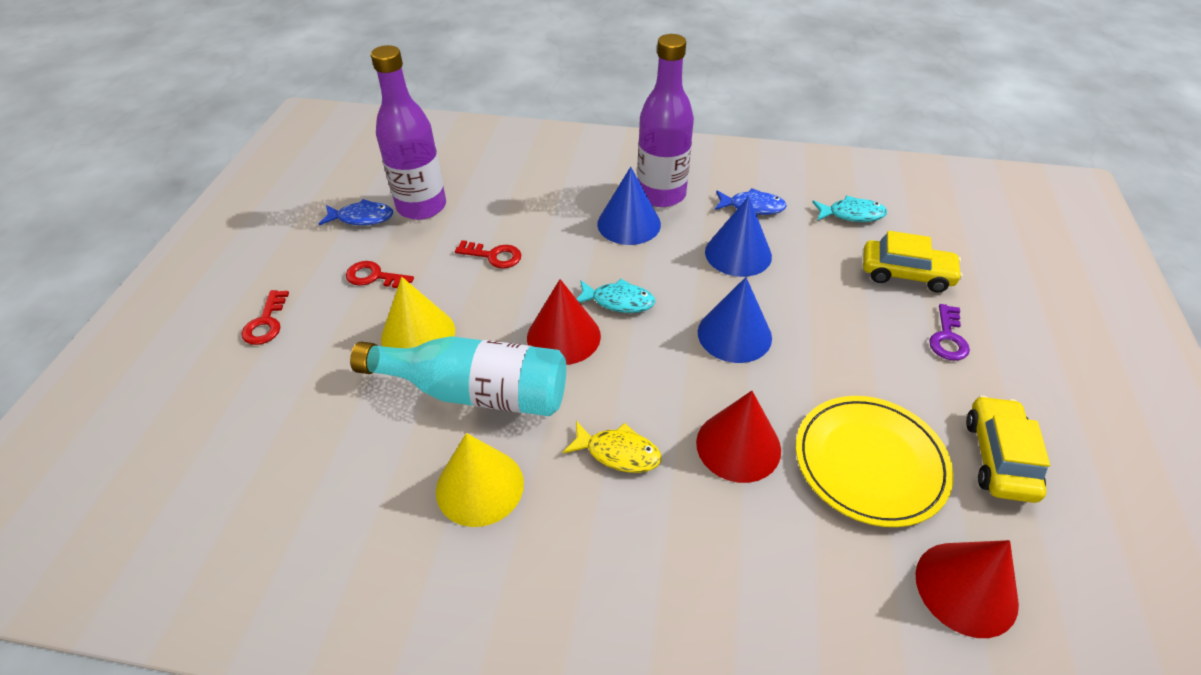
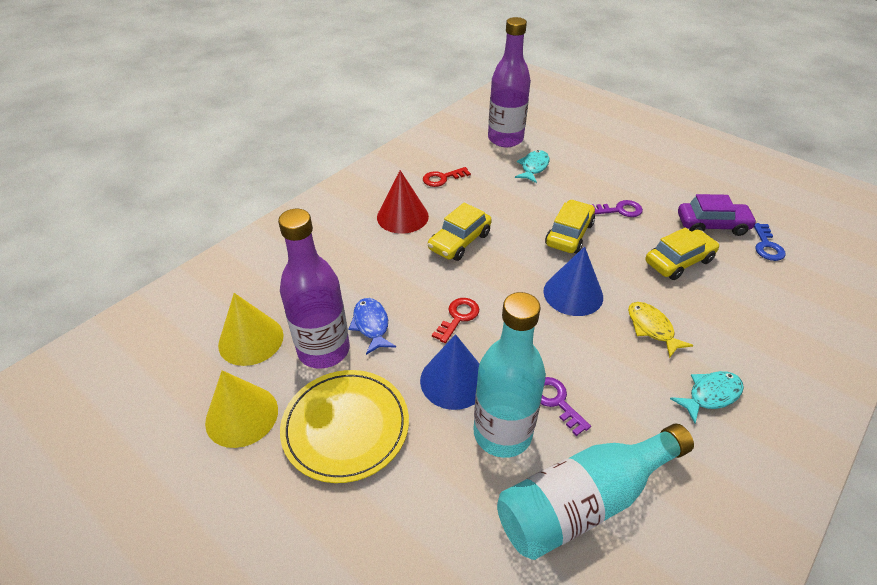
blue cone: [597,167,661,245] [698,277,772,363] [705,196,772,277] = 3 -> [420,334,479,410] [543,246,603,316] = 2
blue fish: [319,199,393,225] [715,188,787,215] = 2 -> [349,298,396,355] = 1
blue key: none = 0 -> [754,223,785,261] = 1
purple car: none = 0 -> [678,194,757,236] = 1
purple key: [929,304,970,361] = 1 -> [541,377,591,436] [591,200,643,217] = 2
red cone: [527,279,601,365] [696,391,781,483] [916,540,1019,638] = 3 -> [377,170,429,234] = 1
red key: [241,290,289,345] [346,261,414,288] [455,240,521,268] = 3 -> [423,167,471,187] [432,298,479,343] = 2
turquoise bottle: [350,336,566,416] = 1 -> [474,292,546,458] [497,424,694,560] = 2
yellow car: [863,231,963,292] [966,395,1050,503] = 2 -> [428,202,492,261] [545,200,595,253] [645,228,720,280] = 3

